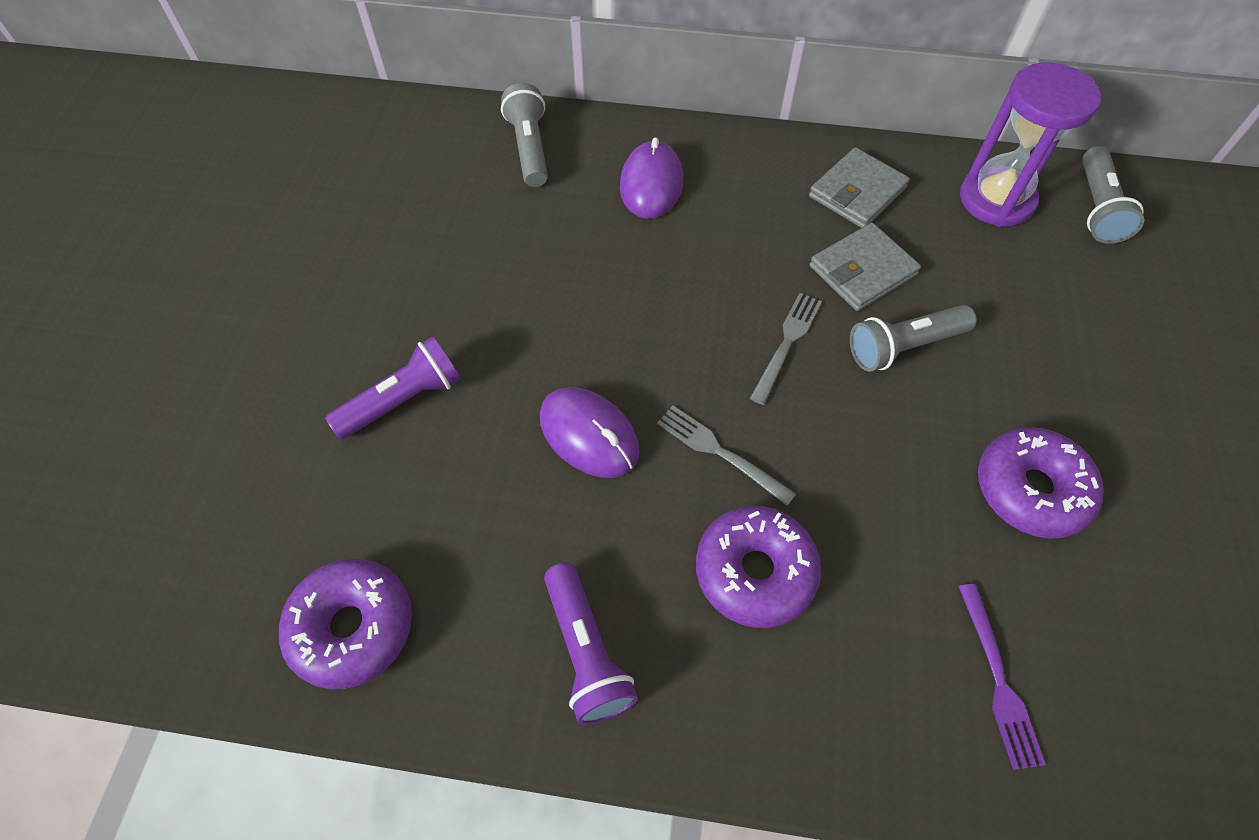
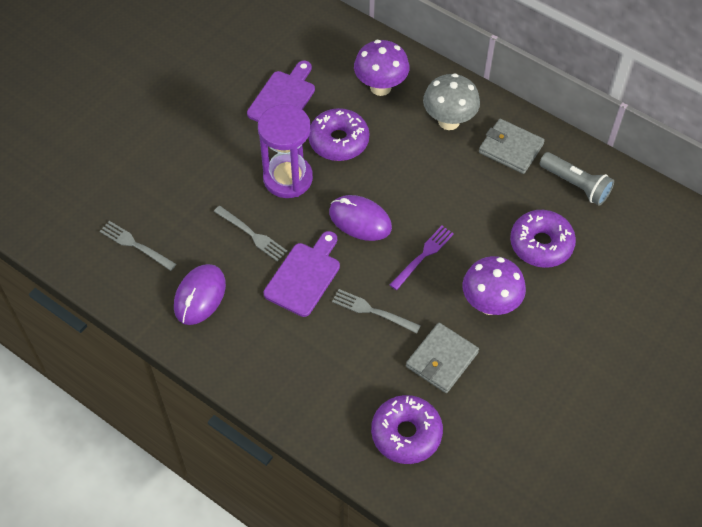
grey flashlight: [501,83,548,187] [850,305,977,372] [1082,146,1144,244] = 3 -> [540,152,614,206] = 1
grey fork: [657,405,796,506] [750,293,822,405] = 2 -> [100,221,176,271] [214,206,287,261] [332,289,421,333] = 3
grey mushroom: none = 0 -> [423,73,480,130] = 1
purple cutting board: none = 0 -> [247,60,315,122] [264,231,340,317] = 2
purple flashlight: [325,336,461,439] [544,563,638,725] = 2 -> none = 0
purple mushroom: none = 0 -> [354,40,410,96] [462,256,526,315] = 2

